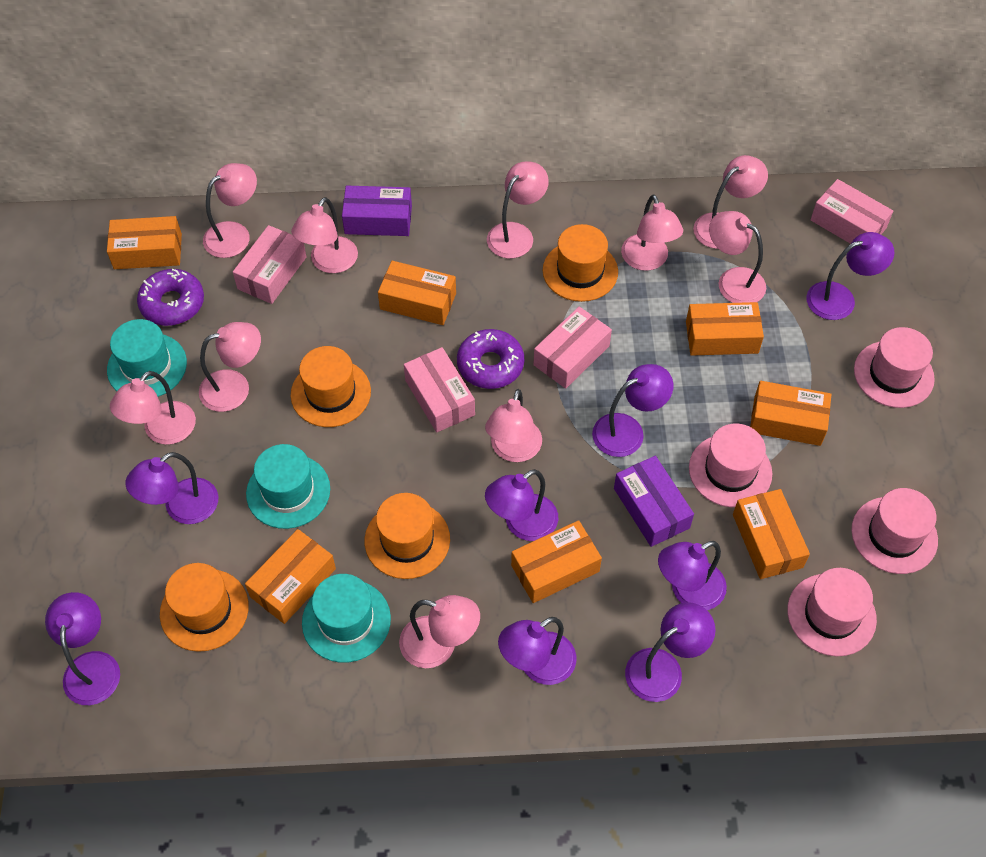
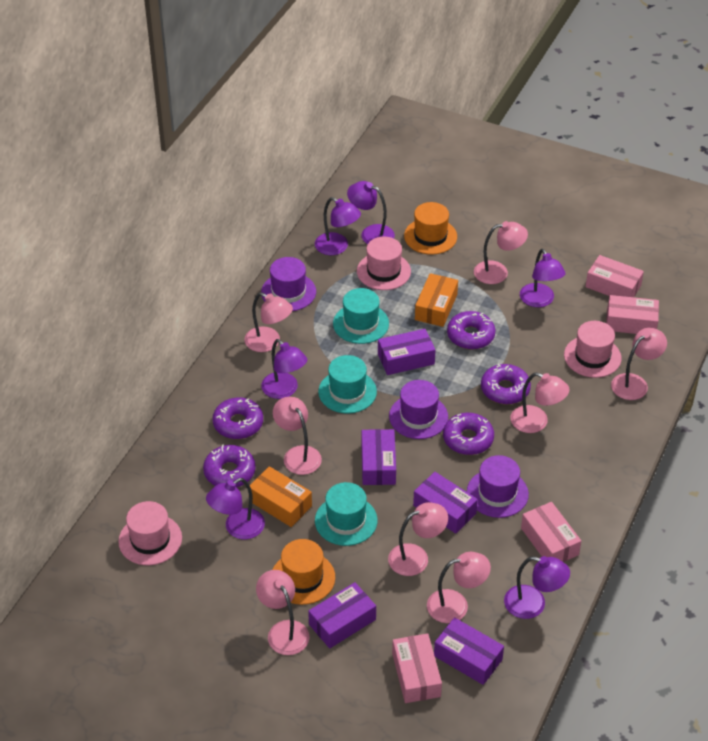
orange box: [107,216,182,269] [245,529,336,624] [378,261,456,325] [511,520,602,603] [686,302,764,356] [733,489,810,579] [750,381,832,446] = 7 -> [249,466,312,527] [415,273,458,327] = 2
orange hat: [160,563,249,652] [291,346,371,427] [364,493,450,579] [543,224,618,302] = 4 -> [273,539,335,605] [404,202,457,255] = 2
pink hat: [689,424,772,507] [787,568,877,656] [851,488,938,574] [854,327,935,408] = 4 -> [118,501,182,565] [357,237,411,290] [564,321,622,378] = 3
pink lamp: [110,371,196,445] [199,322,261,412] [203,163,257,258] [291,197,358,273] [399,595,480,668] [485,389,542,462] [487,161,549,258] [621,195,683,271] [693,155,768,249] [709,211,766,303] = 10 -> [244,292,293,352] [256,570,310,655] [273,397,322,475] [388,502,448,576] [427,552,491,623] [474,221,528,284] [510,372,570,433] [611,328,667,400] = 8
purple box: [342,186,412,236] [614,456,694,547] = 2 -> [308,582,376,648] [361,429,396,485] [378,329,435,375] [413,472,478,534] [434,617,504,685] = 5
purple donut: [137,269,204,326] [457,329,524,389] = 2 -> [203,445,256,487] [212,397,263,439] [443,413,494,455] [447,311,495,350] [481,364,531,404] = 5
purple hat: none = 0 -> [261,257,316,311] [389,380,448,439] [467,455,529,518] = 3
purple lamp: [45,592,120,705] [125,452,218,524] [485,469,558,541] [498,617,576,685] [592,364,673,457] [625,602,715,702] [658,541,727,610] [806,232,895,320] = 8 -> [206,478,265,539] [261,339,307,399] [315,197,361,255] [347,181,395,244] [504,556,570,619] [520,249,566,307] = 6

